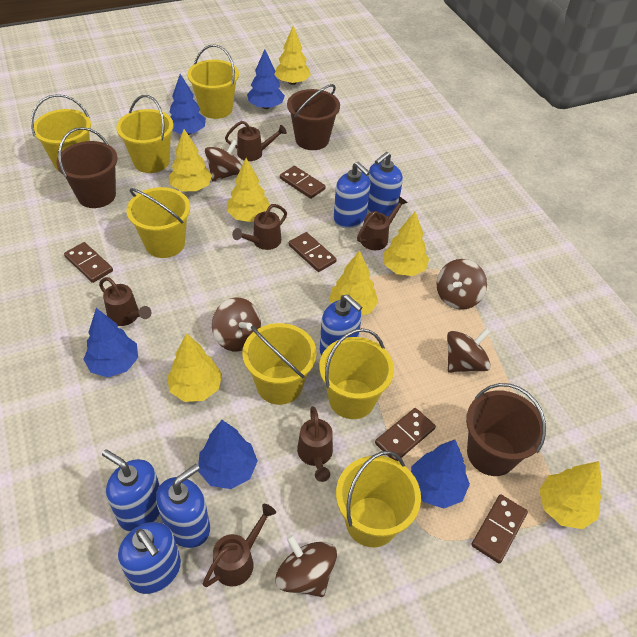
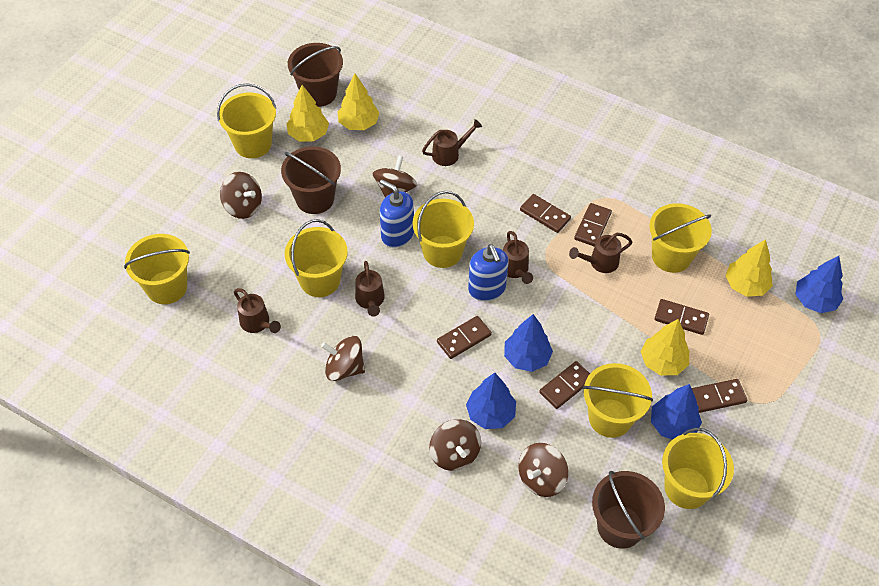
blue soap dispenser: [102,449,160,532] [118,522,181,594] [156,464,210,548] [320,294,362,356] [334,162,370,228] [367,152,403,217] = 6 -> [380,180,414,248] [468,244,509,301] = 2
blue tree: [83,308,138,377] [169,74,206,135] [198,420,258,489] [247,49,285,109] [411,440,470,508] = 5 -> [466,373,516,429] [504,314,553,372] [651,384,702,440] [795,256,843,313] = 4
brown domino: [64,242,113,283] [280,166,326,199] [289,232,337,272] [375,408,436,461] [471,494,528,564] = 5 -> [437,316,492,359] [520,194,571,233] [539,361,590,409] [574,203,612,247] [654,299,709,335] [692,379,747,413] = 6
brown watering can: [99,277,151,326] [203,504,276,587] [225,121,287,161] [232,204,287,250] [297,406,333,482] [357,196,408,250] = 6 -> [234,288,281,333] [355,261,385,317] [422,119,482,166] [503,231,533,284] [569,233,632,273] = 5
yellow tree: [167,333,222,402] [169,129,212,191] [227,158,270,222] [275,26,311,85] [329,250,378,315] [383,211,429,276] [539,461,602,529] = 7 -> [286,85,329,141] [337,74,379,130] [641,319,689,376] [725,239,773,297] = 4

